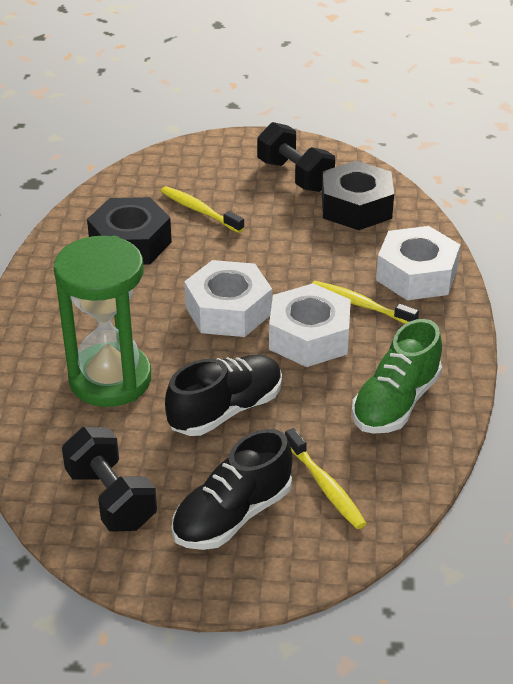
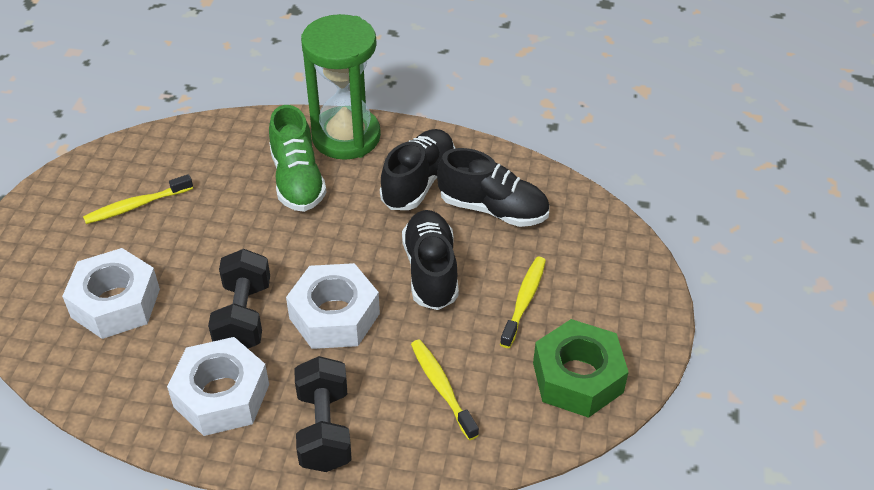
black nut: [87,197,172,265] [322,161,394,230] = 2 -> none = 0
black shoe: [165,355,282,436] [171,429,293,550] = 2 -> [380,129,455,210] [402,210,459,310] [437,148,549,227] = 3
green nut: none = 0 -> [533,319,629,418] = 1

